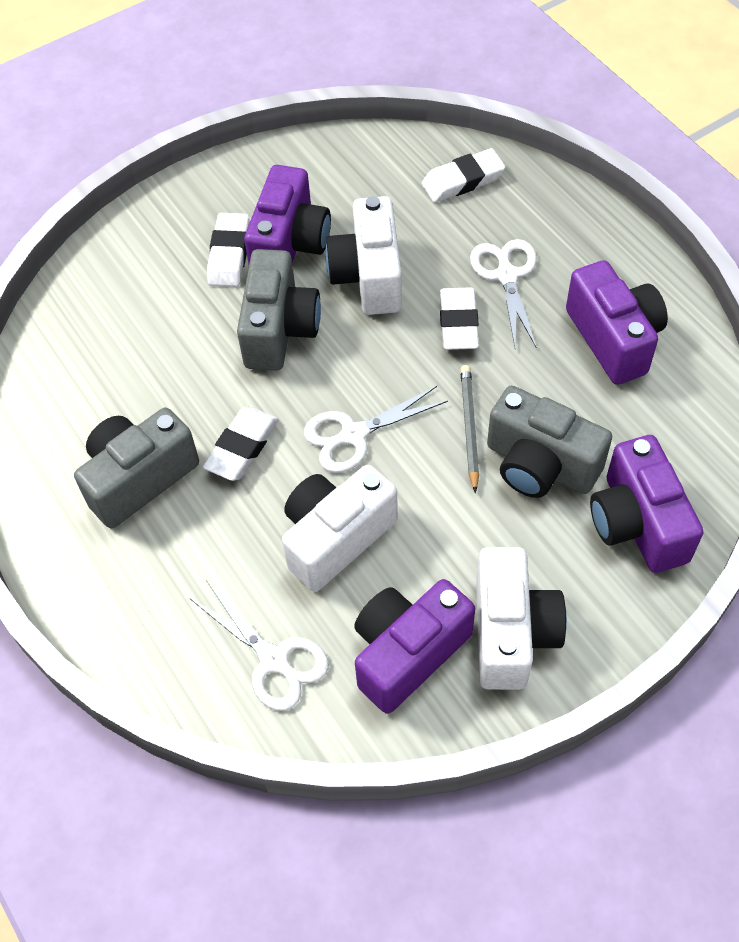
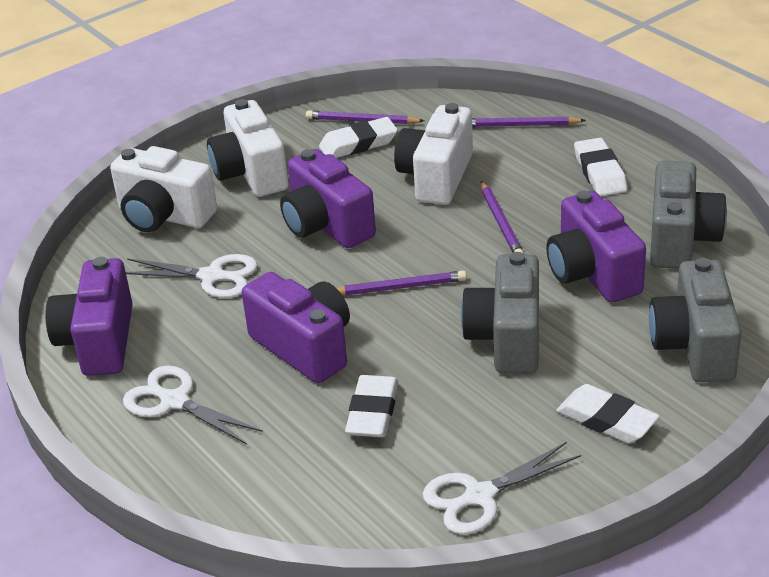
grey pencil: [460,365,479,493] = 1 -> none = 0
purple pencil: none = 0 -> [306,110,424,124] [337,271,467,295] [472,116,586,127] [481,181,524,254] = 4

